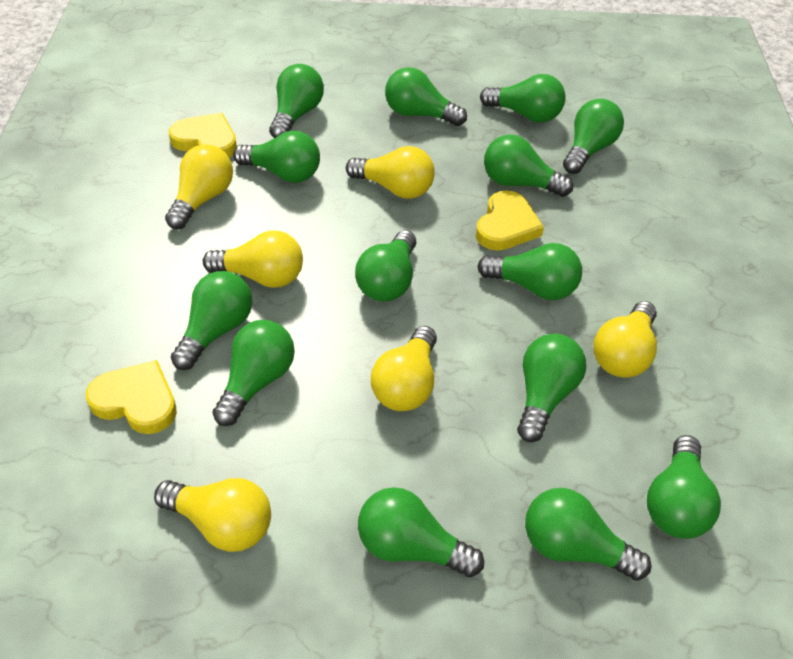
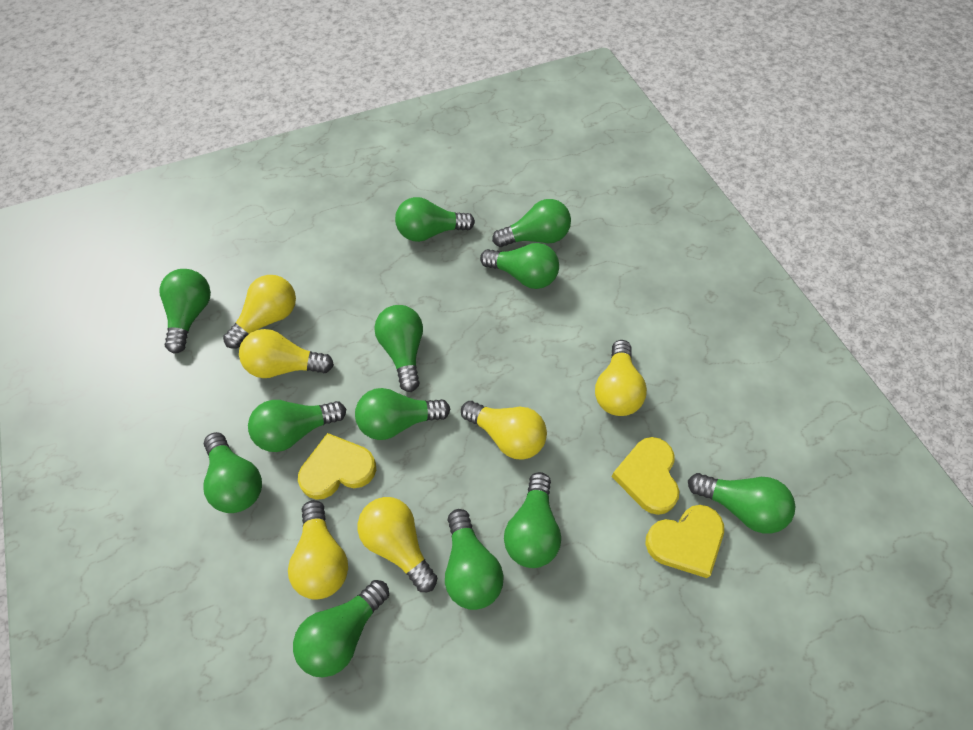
green light bulb: [171,271,252,370] [212,320,295,426] [233,131,320,183] [269,64,324,138] [355,230,416,302] [358,487,484,577] [385,67,467,126] [477,243,582,300] [480,74,566,122] [484,134,573,197] [517,334,586,442] [525,488,652,581] [563,98,624,174] [647,435,721,539] = 14 -> [159,269,211,354] [203,432,262,513] [248,400,346,452] [293,580,389,677] [355,388,450,440] [374,305,423,392] [395,197,475,242] [445,509,504,610] [480,243,559,289] [492,199,571,247] [504,472,561,568] [688,473,795,534] = 12

